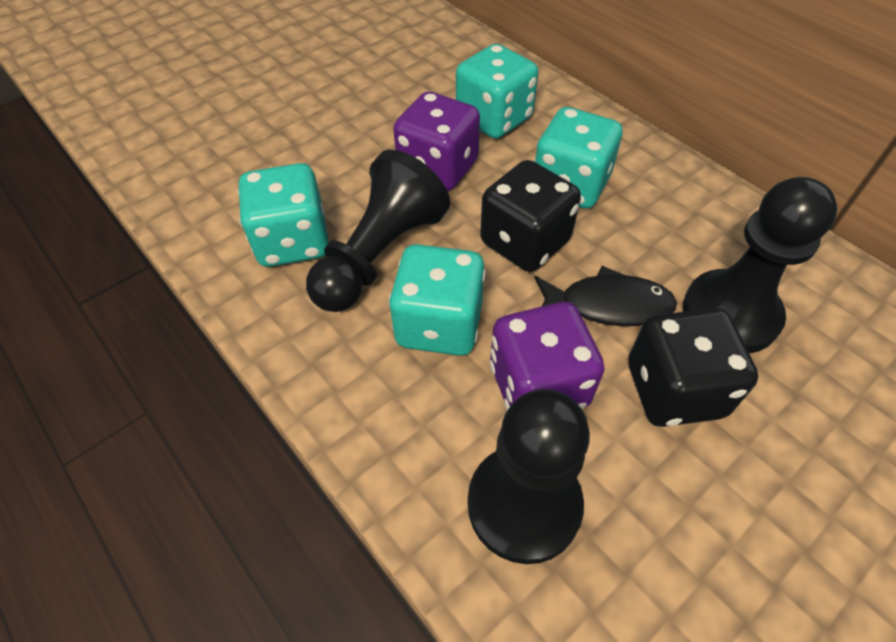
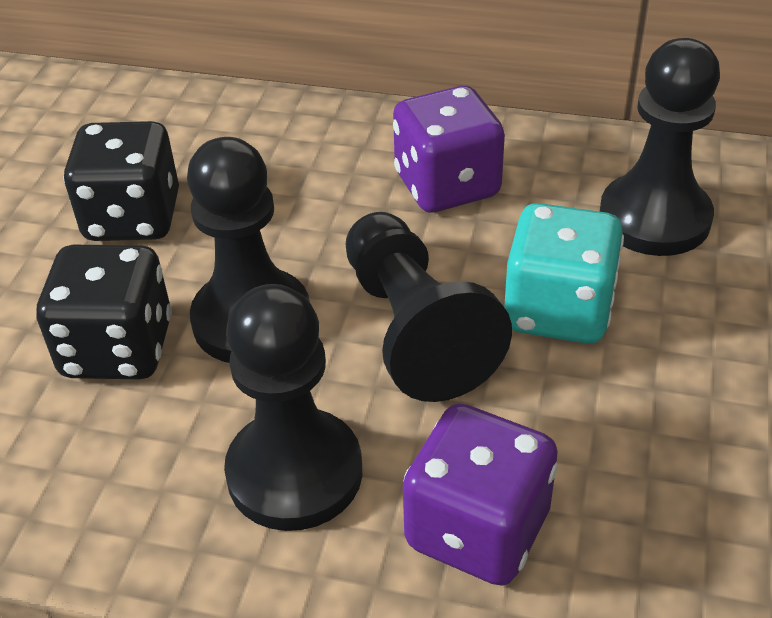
black fish: [535,266,677,326] = 1 -> none = 0
black pawn: [306,150,450,312] [468,389,590,564] [683,177,838,353] = 3 -> [187,137,310,363] [224,284,362,531] [345,212,512,402] [600,38,720,256] = 4
turquoise dice: [238,163,329,267] [389,244,486,356] [456,44,538,139] [534,107,622,209] = 4 -> [504,203,624,344] = 1

